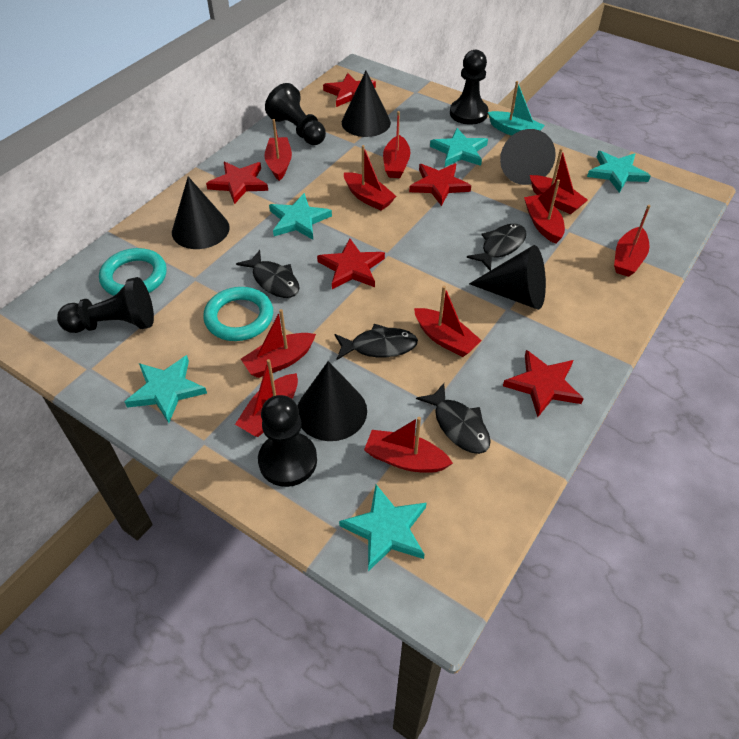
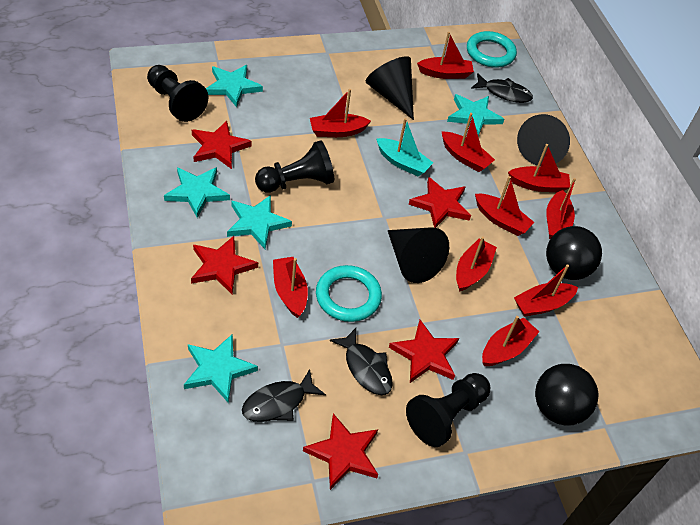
black ball: none = 0 -> [535,364,598,426] [546,226,602,280] = 2
black cone: [172,177,230,249] [298,361,367,441] [342,71,391,137] [469,245,546,310] [500,129,556,185] = 5 -> [366,56,414,120] [388,227,449,283] [517,114,570,166] = 3
black fish: [236,250,300,298] [335,324,418,360] [416,383,491,454] [467,224,526,271] = 4 -> [242,369,326,422] [330,328,393,395] [471,73,533,103] = 3
black pawn: [57,277,154,333] [258,395,317,487] [265,83,326,145] [450,50,488,125] = 4 -> [147,65,208,122] [255,140,334,193] [406,373,490,447] = 3

